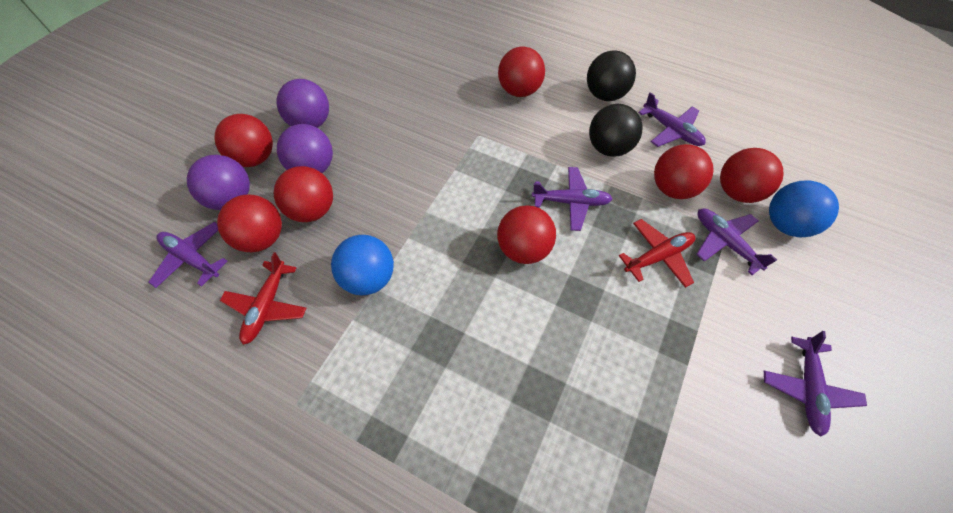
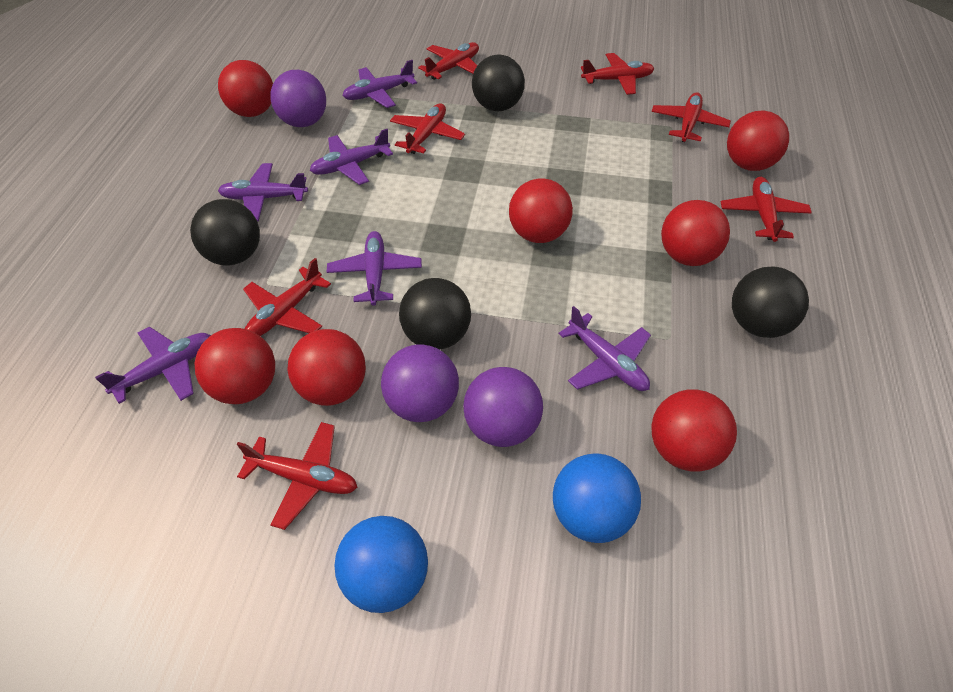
black ball: [587,50,636,101] [589,104,643,157] = 2 -> [190,199,260,265] [399,278,471,350] [472,55,525,111] [732,267,809,338] = 4
purple plane: [148,222,227,288] [532,167,612,231] [638,92,706,147] [697,209,777,275] [764,331,867,437] = 5 -> [95,326,211,404] [218,163,308,221] [310,129,393,185] [327,231,422,306] [342,60,417,108] [558,306,651,391] = 6
red plane: [220,252,306,345] [618,219,695,288] = 2 -> [237,422,358,530] [243,258,331,336] [390,103,465,154] [418,42,479,80] [581,53,654,95] [652,92,731,142] [721,177,812,242] = 7

